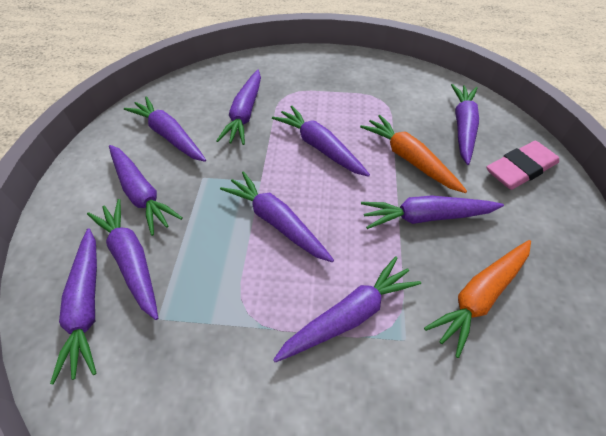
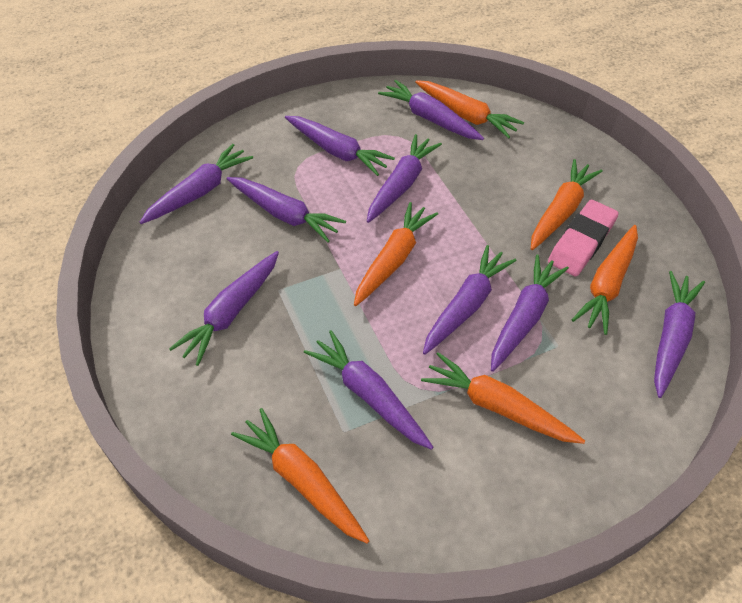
orange carrot: [360,115,467,193] [424,240,531,358] = 2 -> [231,408,369,544] [354,202,438,306] [415,80,524,139] [421,352,585,444] [531,159,602,250] [572,225,638,335] = 6

